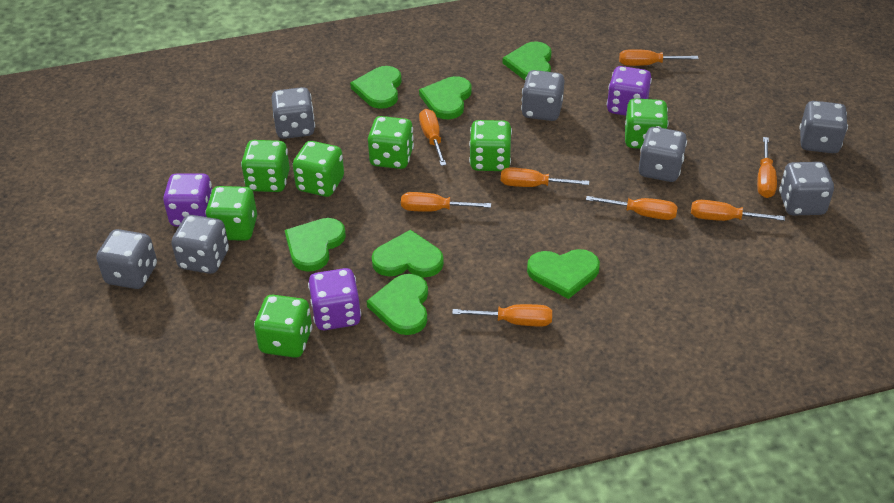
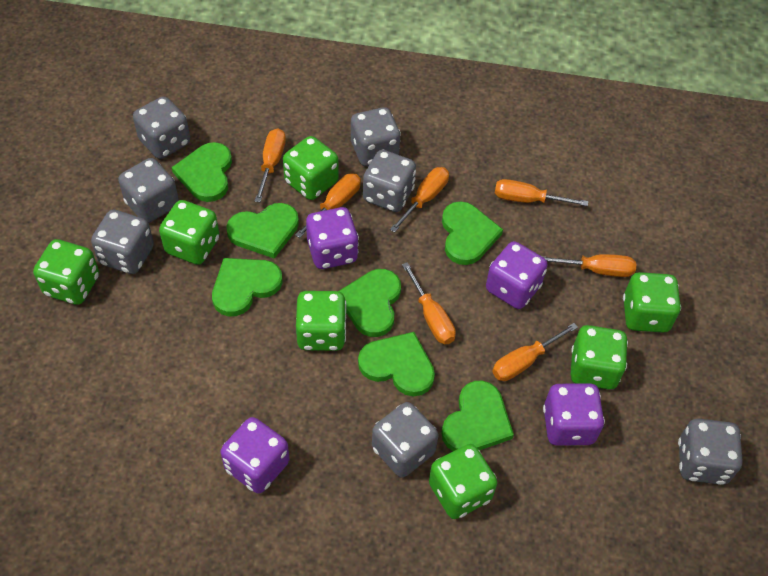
orange screwdriver: [401,192,491,212] [419,109,446,166] [452,304,552,326] [501,167,589,187] [586,196,678,220] [619,49,699,66] [691,200,785,221] [757,137,777,198] = 8 -> [254,128,286,203] [295,173,361,238] [390,167,449,232] [402,262,456,344] [492,323,578,381] [495,179,588,206] [542,254,636,277] = 7
purple dice: [163,173,213,227] [308,268,361,330] [607,66,652,116] = 3 -> [221,417,289,494] [306,207,359,269] [486,241,548,309] [543,383,605,446] = 4

